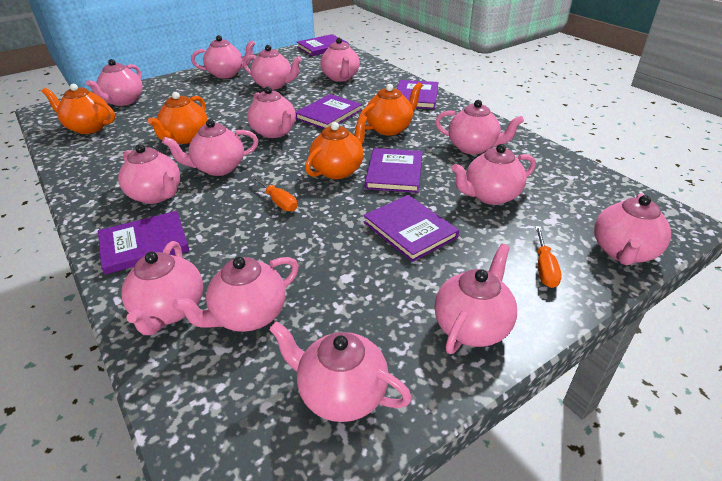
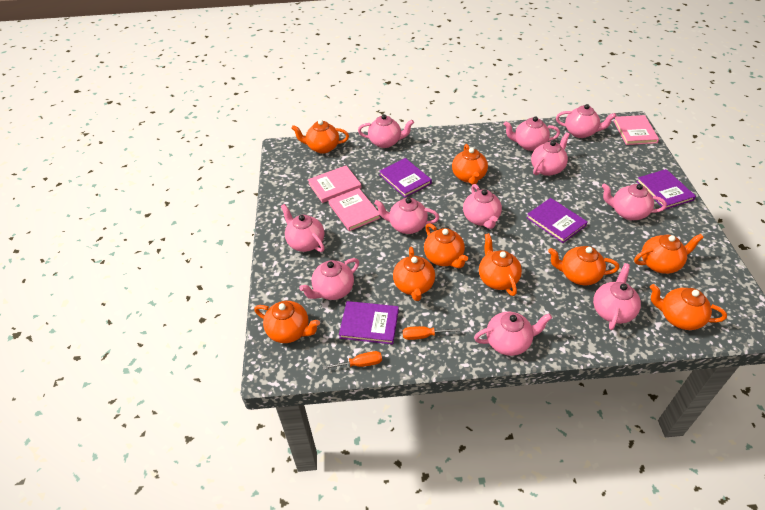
orange teapot: [42,84,115,134] [148,92,208,144] [305,115,367,179] [358,82,423,136] = 4 -> [254,301,320,343] [291,120,349,154] [393,247,435,301] [424,223,468,268] [452,144,488,185] [479,233,522,296] [548,246,619,285] [634,234,704,274] [650,284,727,330] = 9
pink book: none = 0 -> [308,166,361,203] [328,188,380,231] [613,115,659,145] = 3
pink teapot: [86,59,143,106] [118,144,180,204] [122,241,203,335] [162,119,258,176] [172,257,299,332] [191,35,255,78] [243,45,302,90] [247,86,296,138] [269,321,412,422] [320,38,360,82] [434,244,517,354] [435,100,524,154] [452,144,536,205] [594,193,671,265] = 14 -> [281,204,324,252] [299,258,359,300] [358,114,414,148] [374,198,439,234] [463,184,502,229] [474,312,552,356] [504,116,560,151] [531,132,570,176] [556,104,617,138] [593,263,641,330] [602,183,667,220] = 11
purple book: [98,211,190,275] [295,94,362,129] [297,34,349,56] [363,195,459,262] [365,148,423,193] [397,80,438,109] = 6 -> [339,301,399,344] [379,158,432,197] [526,198,587,243] [636,169,696,209] = 4

